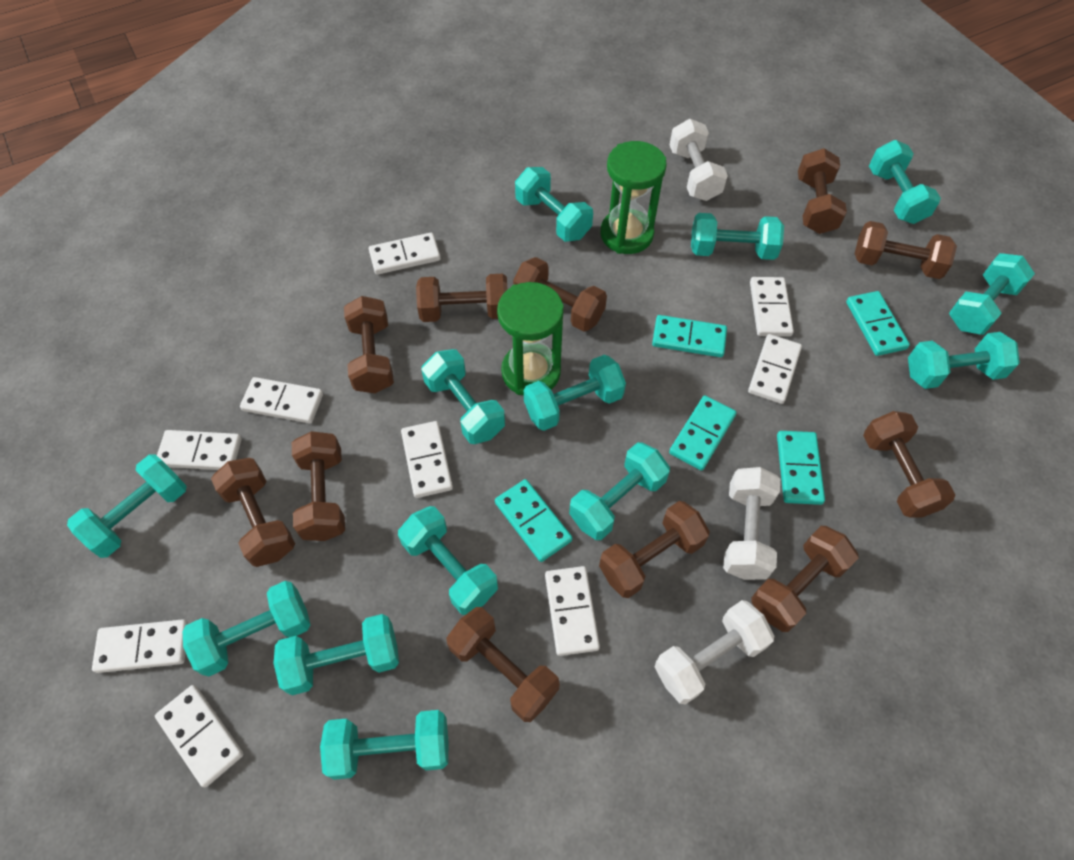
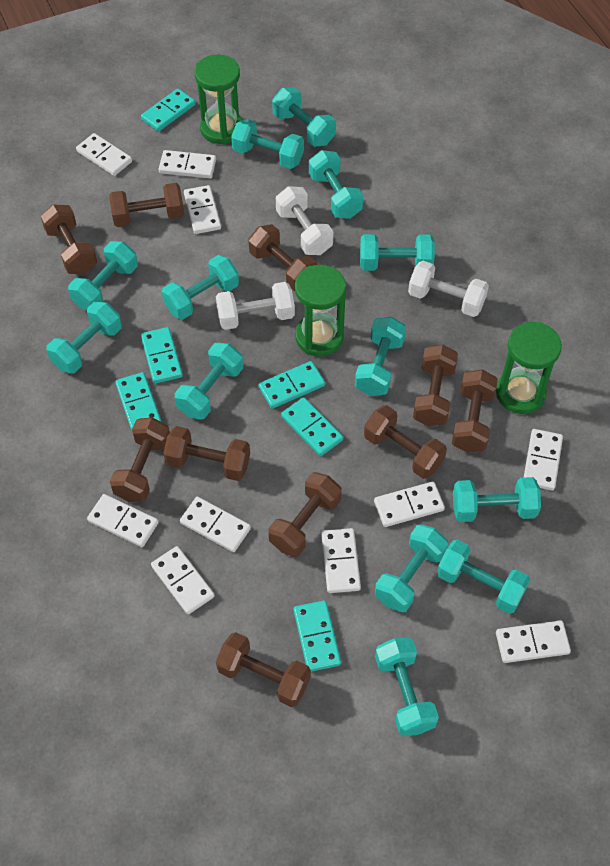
brown dumbbell: [211,458,295,567] [292,431,345,541] [344,296,394,393] [416,274,507,322] [446,607,560,722] [513,257,607,332] [599,501,710,598] [751,526,859,632] [798,148,847,234] [854,221,957,279] [863,411,955,518] = 11 -> [41,205,97,274] [109,183,184,227] [110,418,170,502] [163,426,250,481] [216,632,311,707] [248,224,317,291] [268,472,342,557] [364,405,447,479] [413,344,458,426] [452,370,498,453] = 10
green hourglass: [497,282,564,396] [600,141,667,254] = 2 -> [194,55,242,145] [295,265,346,356] [496,322,562,414] = 3
turquoise domino: [495,479,572,562] [652,315,727,357] [669,395,736,471] [777,431,825,505] [846,291,910,356] = 5 -> [115,372,161,430] [141,89,196,131] [141,327,183,384] [259,361,325,409] [281,397,343,456] [294,600,341,672] = 6
white domino: [92,619,188,673] [155,685,244,787] [157,430,242,470] [240,377,323,423] [369,233,441,275] [401,421,453,498] [545,566,600,656] [748,334,802,404] [750,277,794,337] = 9 -> [76,133,132,176] [87,494,159,547] [151,546,215,614] [159,150,216,178] [180,497,251,552] [184,185,221,234] [321,528,361,593] [374,482,445,527] [496,620,571,663] [524,429,563,490] = 10

